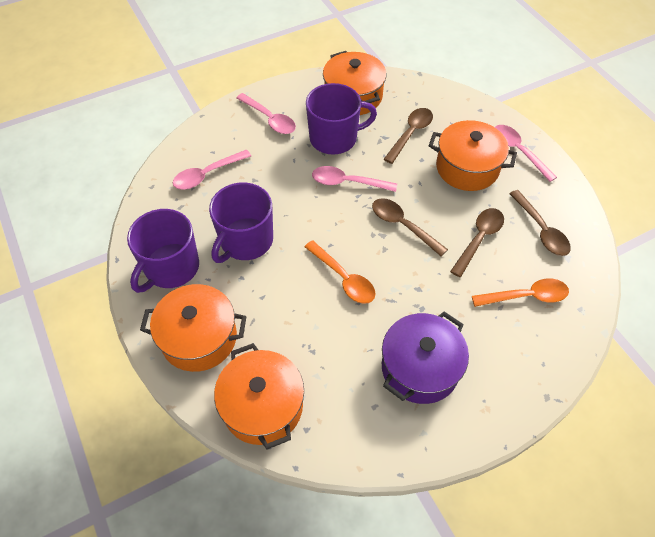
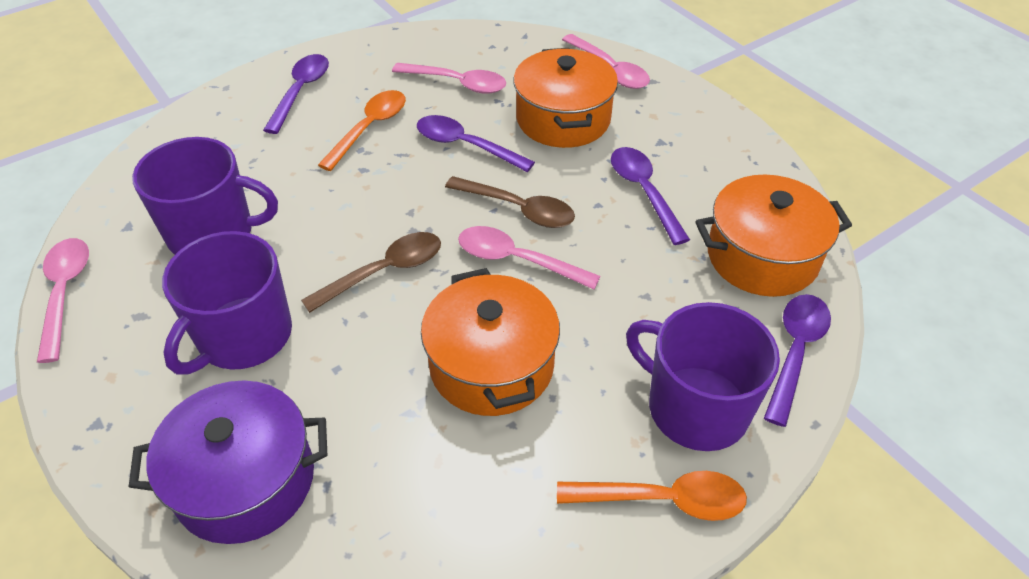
brown spoon: [372,198,448,256] [384,108,433,164] [450,208,504,277] [509,190,571,256] = 4 -> [301,232,441,313] [445,176,575,228] = 2
orange pot: [140,284,247,372] [214,343,304,450] [323,51,386,115] [429,120,517,191] = 4 -> [421,268,560,416] [513,48,618,148] [695,175,852,297] = 3
purple spoon: none = 0 -> [263,54,329,134] [417,115,535,172] [611,147,690,245] [764,294,831,427] = 4

